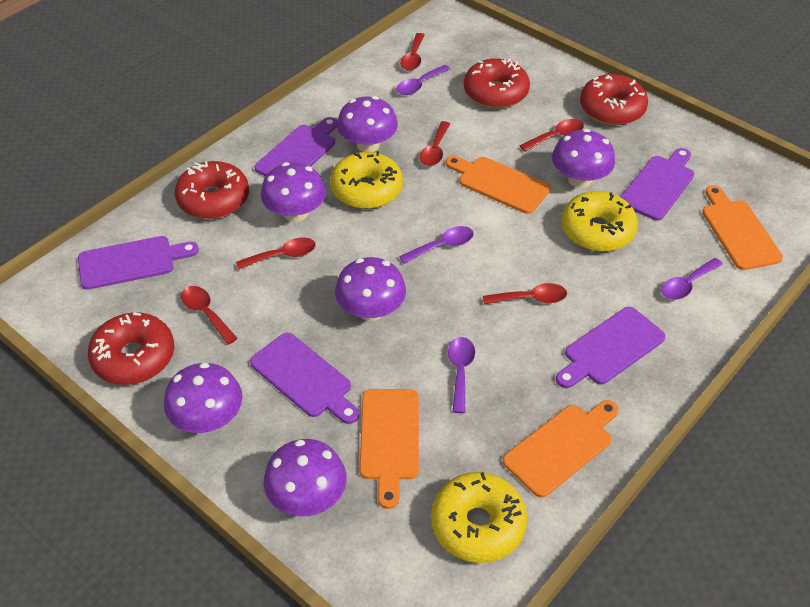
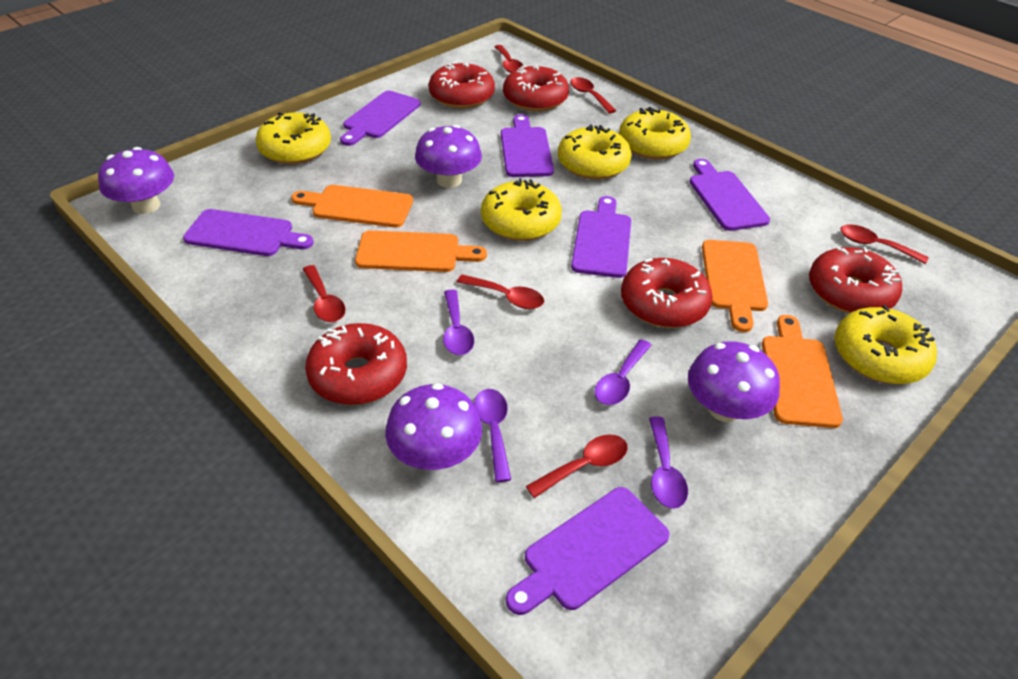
purple cutting board: [78,236,199,290] [250,333,359,424] [254,117,337,177] [556,307,666,388] [620,148,694,221] = 5 -> [183,209,314,256] [340,91,421,146] [501,114,554,177] [506,487,670,615] [571,196,631,278] [690,159,770,231] = 6
purple mushroom: [164,362,243,433] [261,162,326,222] [264,439,346,517] [335,257,406,321] [337,96,398,152] [552,129,615,188] = 6 -> [98,147,174,214] [385,383,482,470] [415,125,482,188] [688,341,780,422] = 4
red donut: [88,312,174,385] [175,161,249,219] [464,58,530,108] [580,74,648,125] = 4 -> [305,323,407,405] [429,62,495,109] [503,66,569,112] [621,258,713,328] [809,247,902,314] = 5
yellow donut: [330,151,403,209] [431,472,527,563] [561,191,638,252] = 3 -> [255,112,331,164] [481,178,562,241] [558,124,632,180] [619,107,691,160] [834,305,937,384] = 5

